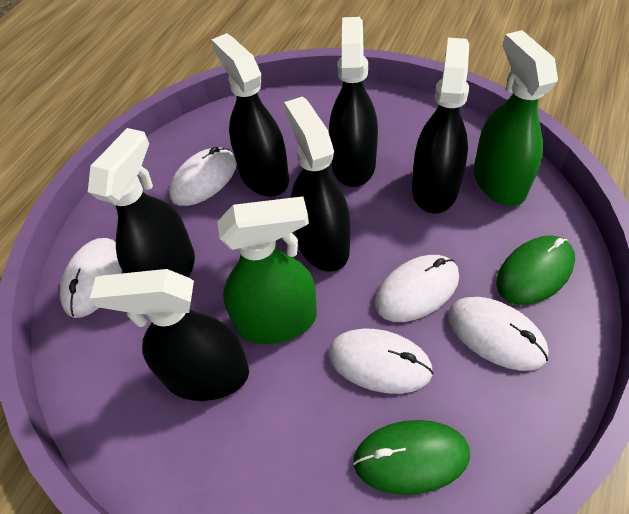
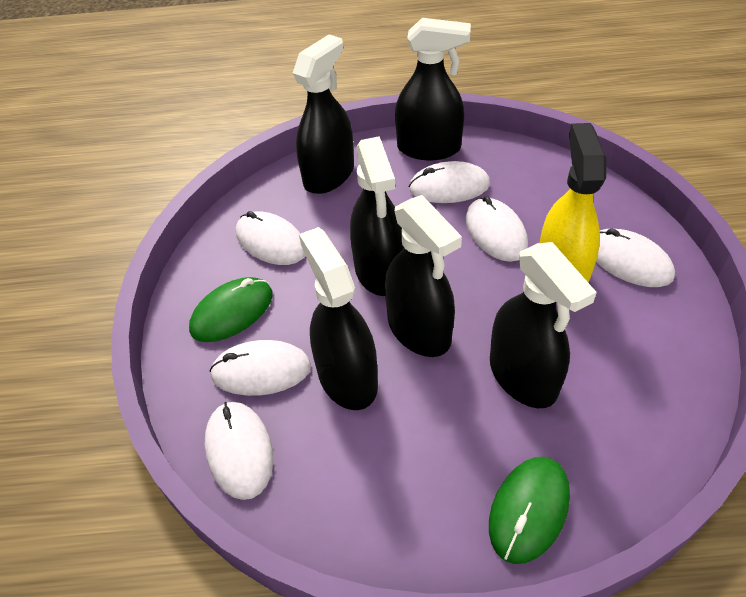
green spray bottle: [217,196,317,344] [474,30,558,206] = 2 -> none = 0
white mouse: [60,238,122,318] [169,147,237,206] [328,328,433,394] [375,255,459,322] [448,297,549,371] = 5 -> [205,402,273,500] [209,340,311,396] [236,211,305,265] [409,161,490,203] [466,196,528,262] [596,229,675,287] = 6
yellow spray bottle: none = 0 -> [540,123,606,283] = 1

